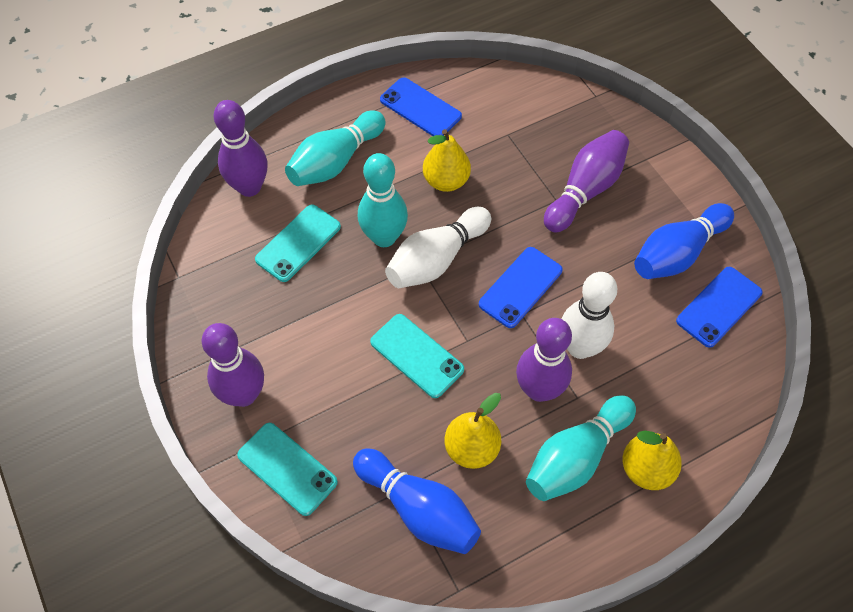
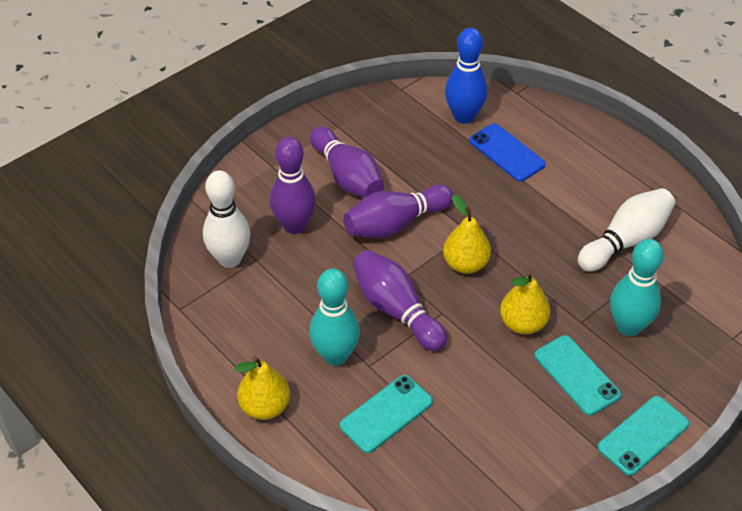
blue bowling pin: [353,448,481,554] [634,203,734,279] = 2 -> [445,28,488,124] = 1
blue phone: [380,77,462,136] [479,247,563,328] [676,267,762,348] = 3 -> [469,123,546,182] = 1
turquoise bowling pin: [285,111,386,186] [358,153,408,247] [526,395,636,501] = 3 -> [309,268,360,366] [610,239,664,336] = 2

